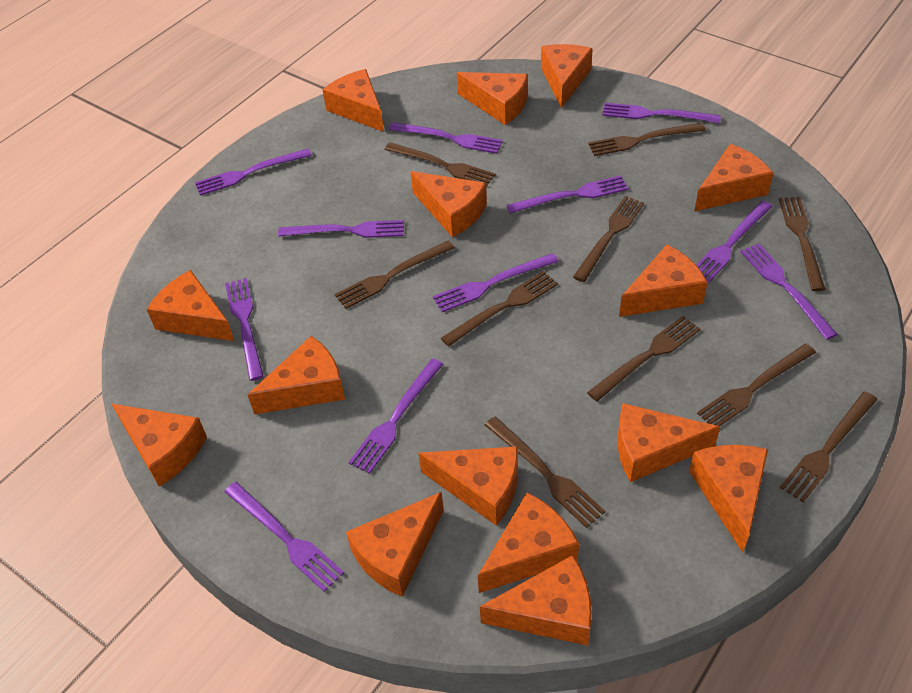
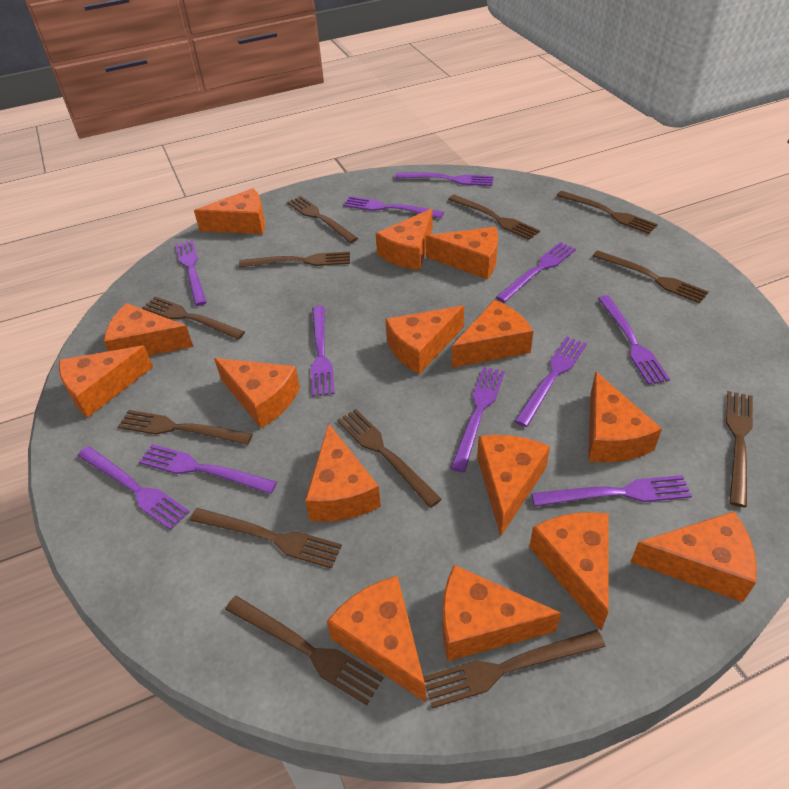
brown fork: [335,241,455,309] [384,142,495,187] [441,271,558,347] [485,416,605,528] [573,196,644,282] [587,316,700,401] [588,123,706,156] [697,344,816,426] [779,197,826,291] [780,392,877,502] = 10 -> [118,410,253,445] [142,296,245,340] [190,508,342,569] [225,596,383,705] [239,251,350,267] [287,196,358,243] [337,409,442,508] [423,630,606,708] [448,195,540,240] [557,191,658,234] [592,250,709,303] [726,391,753,507] = 12

